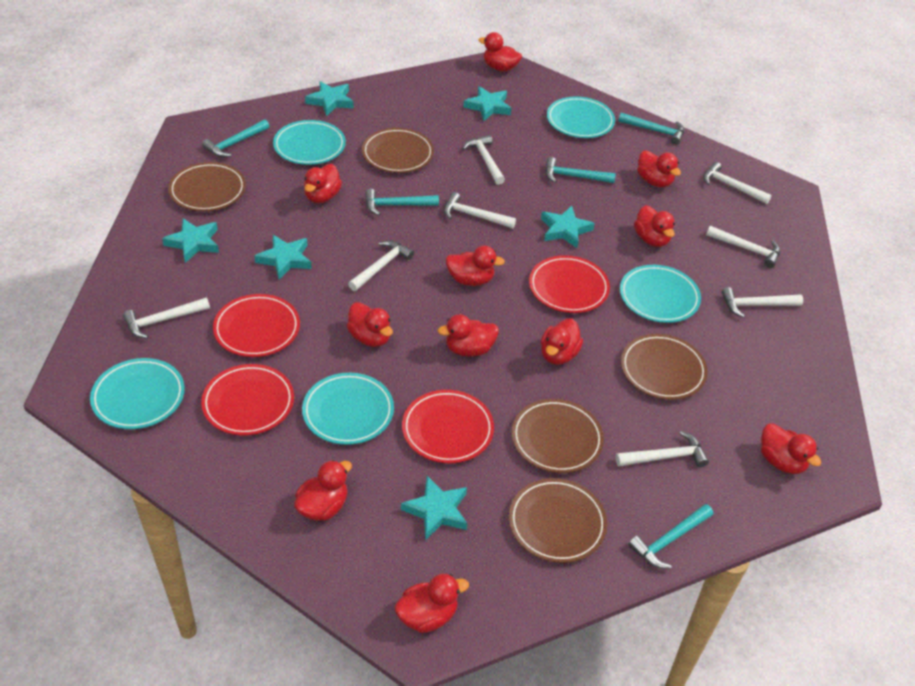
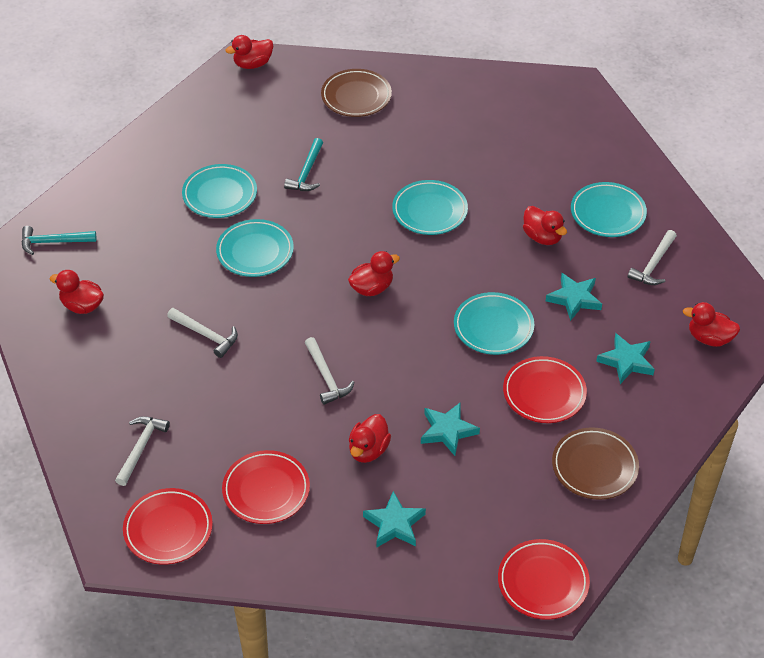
brown plate: [168,162,246,211] [362,128,434,173] [509,478,607,563] [512,399,604,473] [621,334,708,400] = 5 -> [321,69,392,117] [552,428,639,500] = 2
red duck: [294,460,352,521] [304,164,342,203] [347,302,393,347] [395,574,469,633] [437,314,499,357] [446,246,505,286] [478,32,522,72] [541,319,583,365] [634,205,675,247] [637,150,681,187] [761,423,821,474] = 11 -> [50,270,104,314] [225,35,273,69] [348,251,400,296] [349,414,391,463] [523,206,567,245] [683,302,740,347] = 6
turquoise hammer: [202,119,269,157] [365,189,439,215] [545,157,616,183] [618,113,684,145] [628,504,713,569] = 5 -> [21,226,97,255] [284,138,323,191] = 2
turquoise star: [162,218,219,263] [254,235,312,280] [305,81,354,116] [401,476,467,540] [463,86,511,121] [541,206,595,248] = 6 -> [363,491,426,548] [421,402,480,456] [546,273,602,321] [596,333,655,384] = 4
white hammer: [123,298,210,338] [348,240,414,291] [444,192,516,228] [462,135,505,185] [616,431,709,467] [703,162,772,204] [706,226,780,268] [721,287,803,318] = 8 -> [115,416,170,486] [167,308,238,358] [305,337,355,405] [628,230,677,285] = 4

